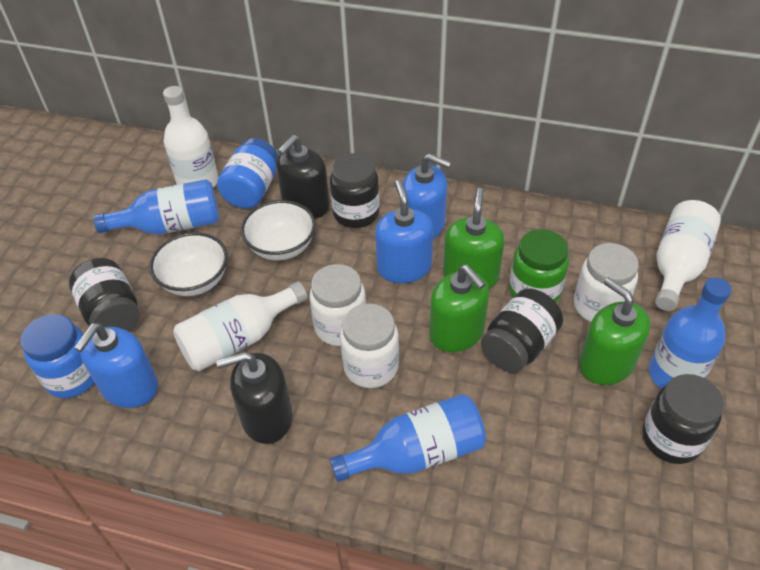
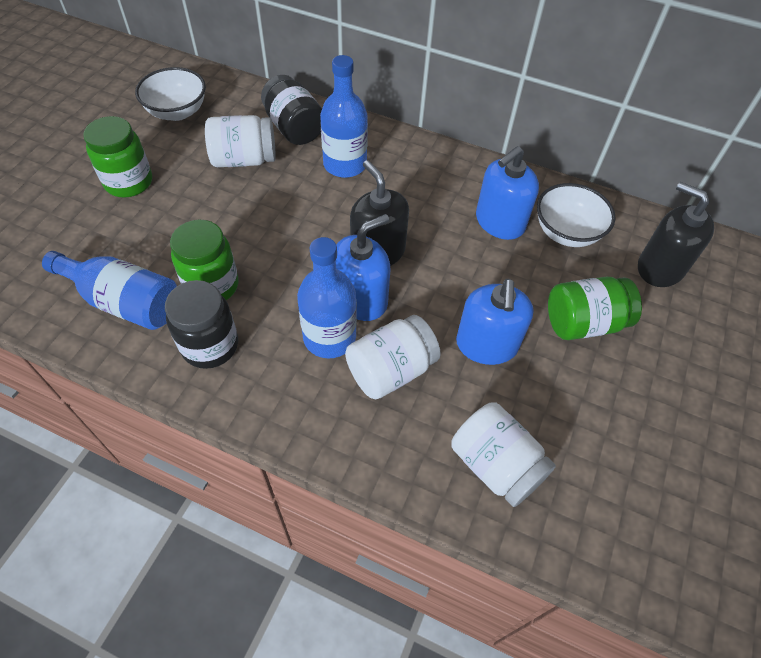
black jar: [69,258,140,332] [330,153,380,228] [481,289,563,373] [642,374,724,464] = 4 -> [165,280,238,369] [261,75,322,145] = 2
blue jar: [21,314,94,398] [217,138,278,208] = 2 -> none = 0
green jar: [509,229,569,302] = 1 -> [83,116,152,197] [170,220,239,300] [548,277,642,340] = 3
green soap dispenser: [429,265,489,352] [443,188,504,289] [579,277,651,385] = 3 -> none = 0
white bottle: [163,86,219,188] [173,282,308,371] [655,200,721,311] = 3 -> none = 0

